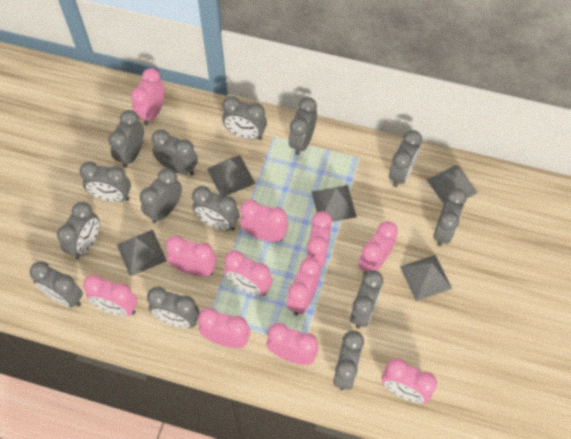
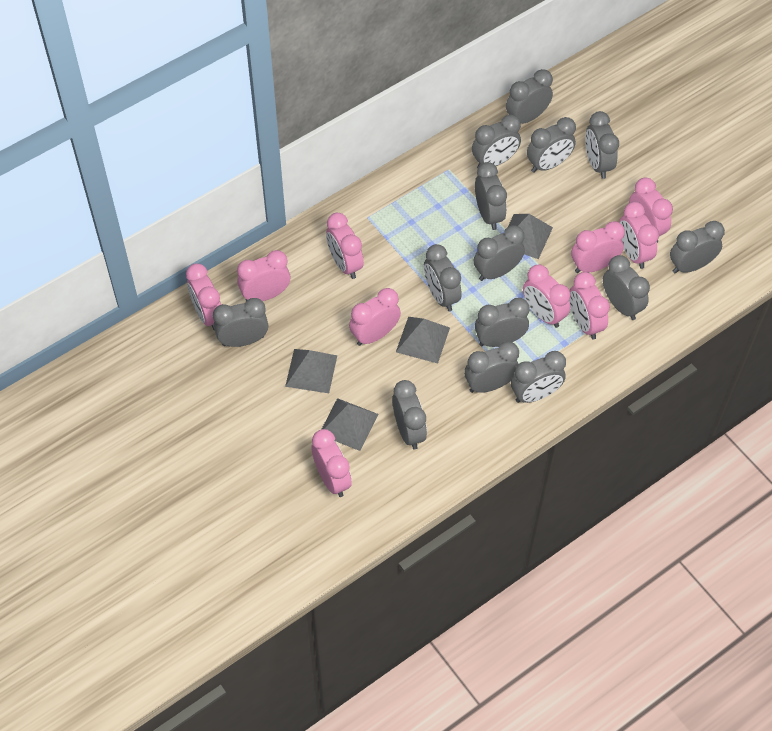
grey pyramid: [117,230,167,276] [207,155,256,196] [312,185,357,222] [400,255,452,301] [426,165,478,204] = 5 -> [285,349,337,393] [322,398,378,451] [396,317,450,364] [508,214,553,259] = 4
pink clock: [83,275,137,316] [131,68,165,126] [166,236,216,277] [198,308,250,348] [224,250,272,296] [240,200,288,242] [267,323,318,365] [287,258,321,315] [306,211,332,268] [358,221,398,274] [381,358,437,403] = 11 -> [186,263,221,330] [237,250,290,301] [312,429,352,497] [326,213,364,279] [349,288,401,346] [523,265,571,328] [569,272,610,340] [571,221,625,273] [619,202,659,269] [629,177,673,243] = 10

